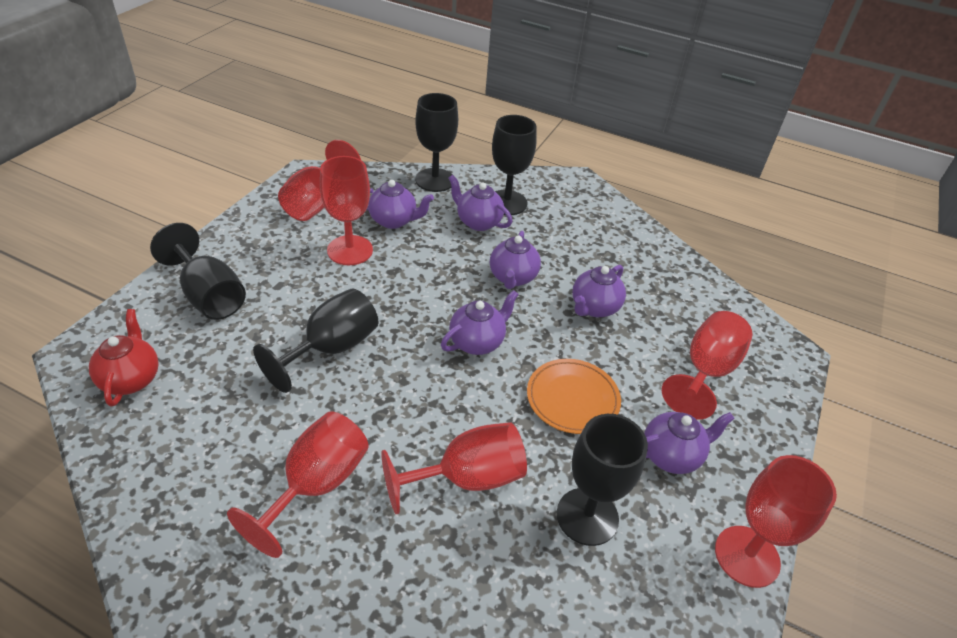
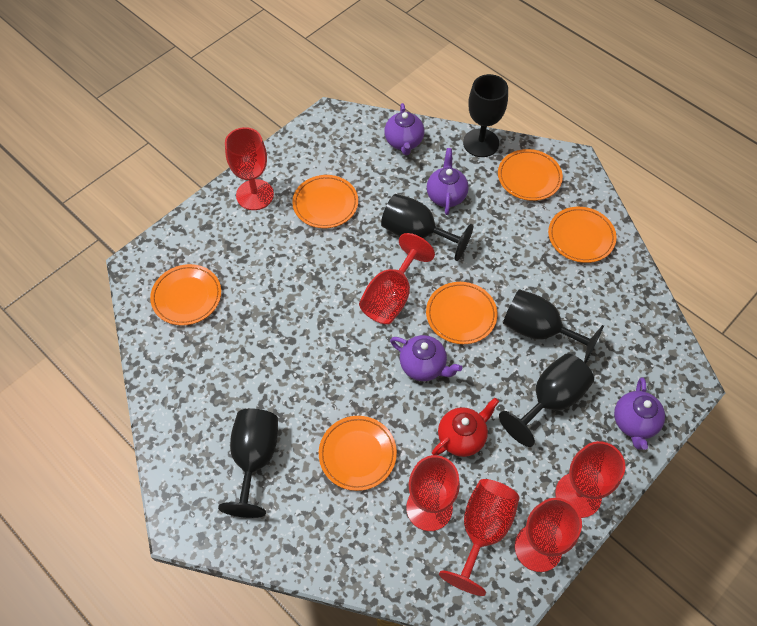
orange plate: [527,359,621,434] = 1 -> [150,264,221,326] [292,175,358,228] [319,416,397,491] [426,282,497,344] [498,149,563,201] [548,207,616,263] = 6
purple teapot: [366,180,434,229] [441,290,519,355] [448,175,512,231] [490,231,541,289] [572,265,626,317] [644,412,735,474] = 6 -> [384,103,424,155] [390,335,462,381] [427,148,469,215] [614,377,665,450] = 4

